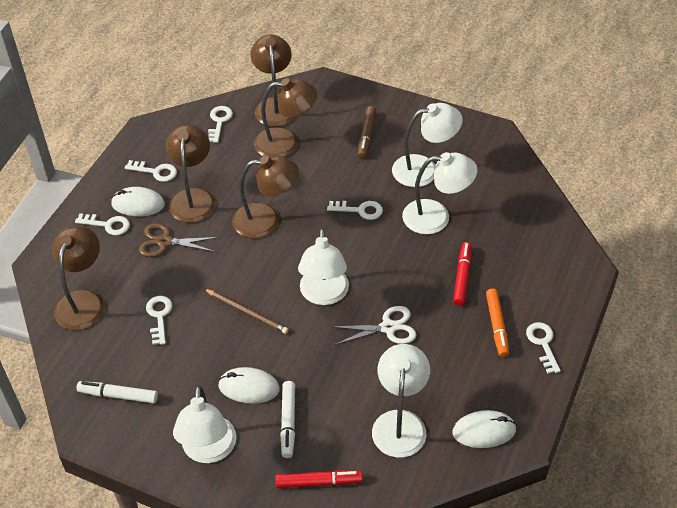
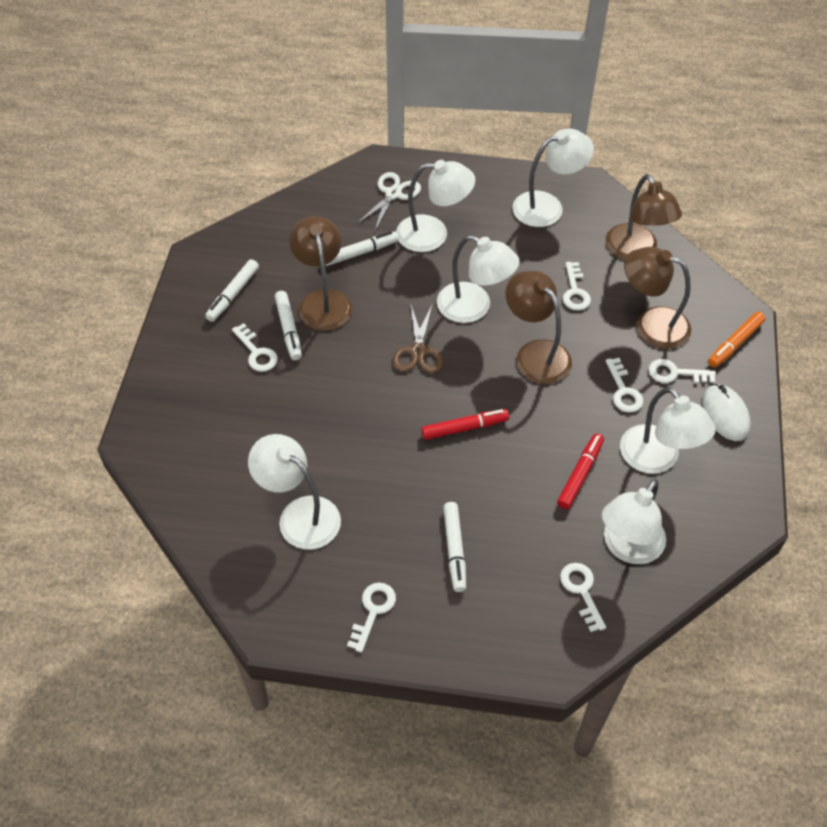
brown lamp: [53,226,104,330] [166,125,216,223] [232,155,299,238] [251,34,296,127] [254,78,317,157] = 5 -> [289,216,353,331] [505,271,572,384] [606,174,682,260] [624,247,691,349] = 4
brown marker: [358,106,376,159] = 1 -> none = 0
brown pencil: [204,289,289,334] = 1 -> none = 0
white lamp: [173,386,237,463] [298,228,349,305] [372,344,430,458] [392,103,462,187] [402,152,477,234] = 5 -> [248,434,341,549] [396,160,475,252] [437,235,519,323] [512,129,594,227] [602,479,666,564] [620,387,715,474] = 6
white marker: [77,381,158,404] [280,381,295,458] = 2 -> [205,259,259,322] [275,291,302,361] [325,231,398,266] [443,502,466,592] = 4
white mouse: [111,187,165,216] [218,367,280,404] [453,410,517,448] = 3 -> [702,384,751,441] = 1

